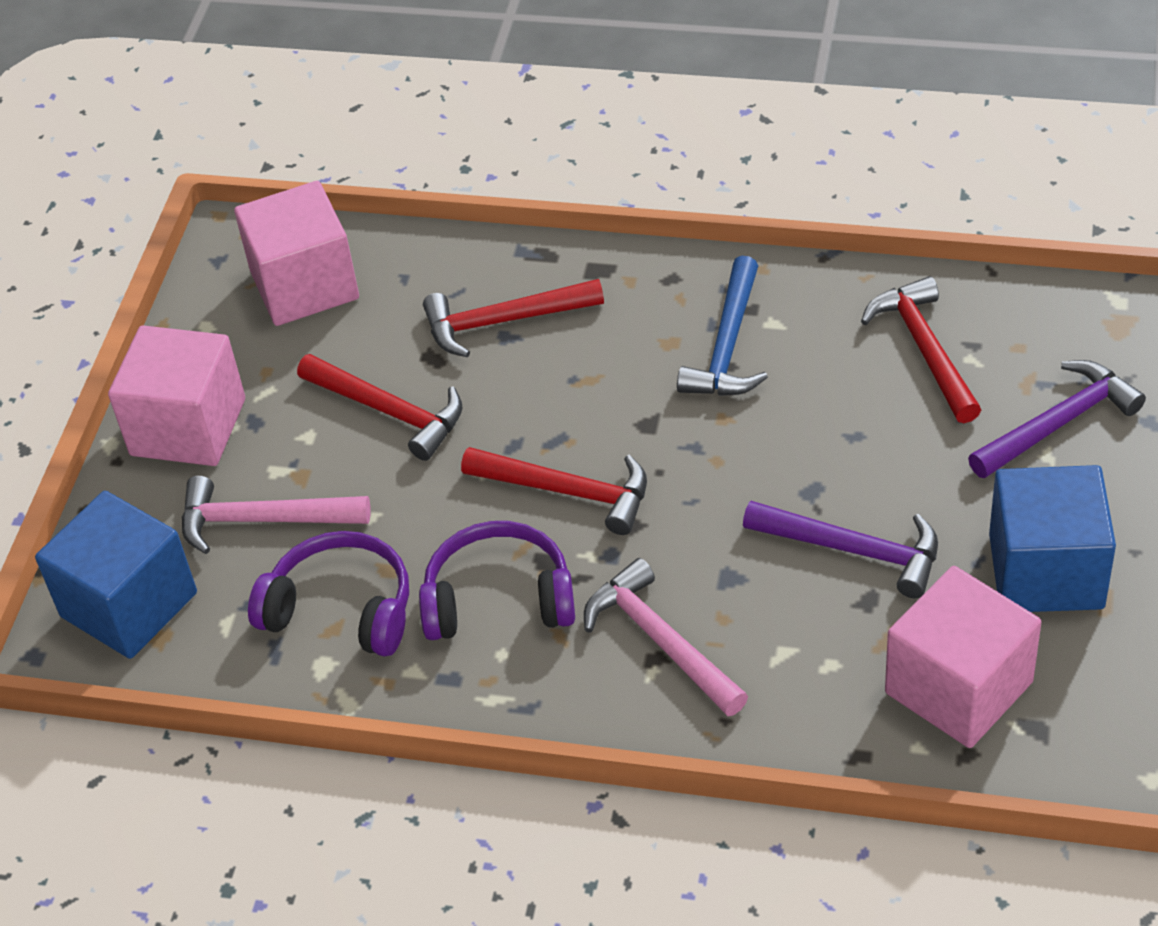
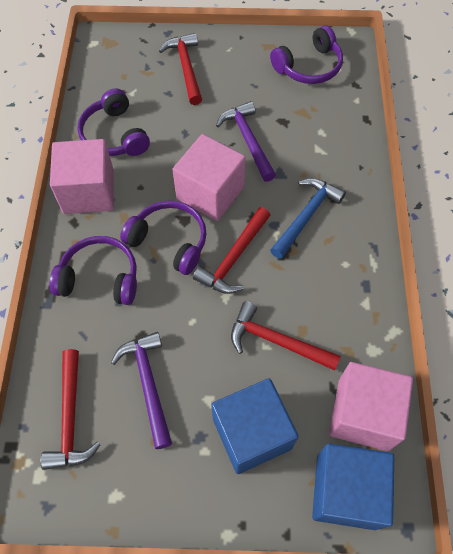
pink hammer: [182,476,370,554] [584,558,748,716] = 2 -> none = 0
purple headphones: [248,531,409,656] [419,521,575,640] = 2 -> [49,236,137,305] [77,88,150,156] [120,200,207,275] [270,25,343,84] = 4

